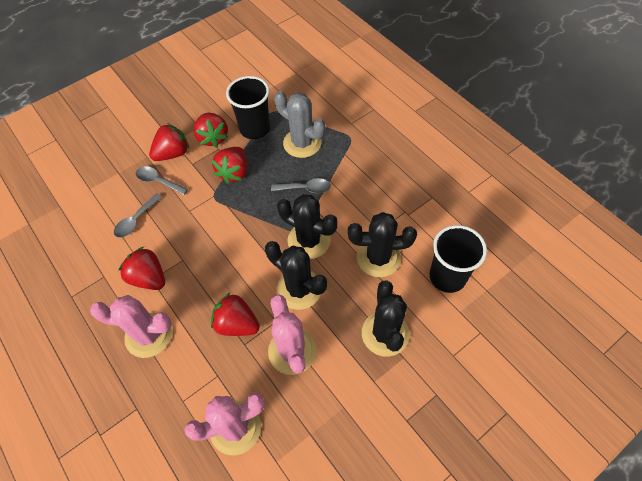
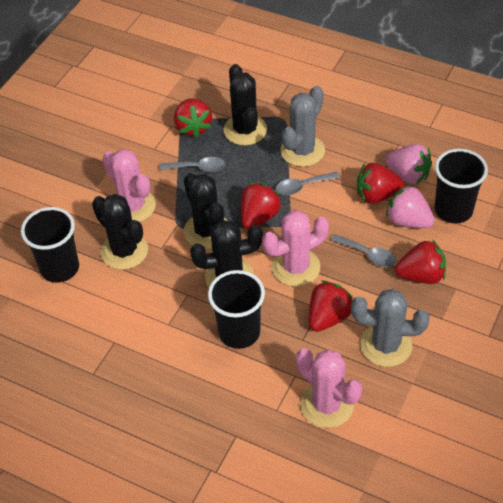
black cup: [226,76,270,139] [430,225,487,293] = 2 -> [21,207,79,283] [208,270,265,349] [435,149,488,223] = 3
grey cactus: [274,91,325,158] = 1 -> [280,86,325,167] [351,289,430,367] = 2
pink strawberry: none = 0 -> [385,144,432,184] [386,184,435,228] = 2

